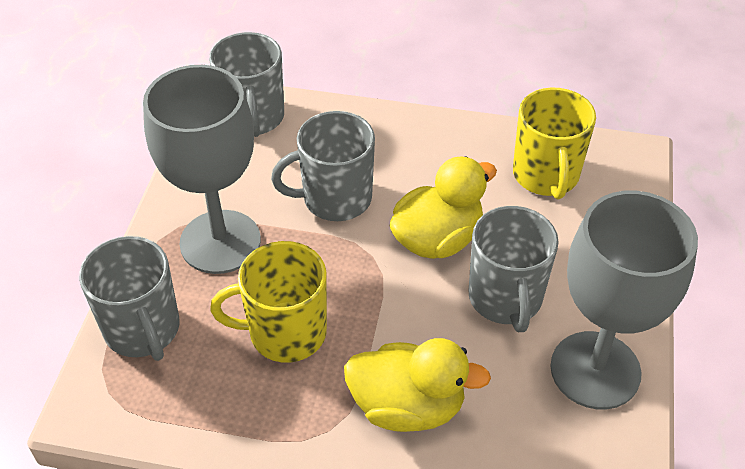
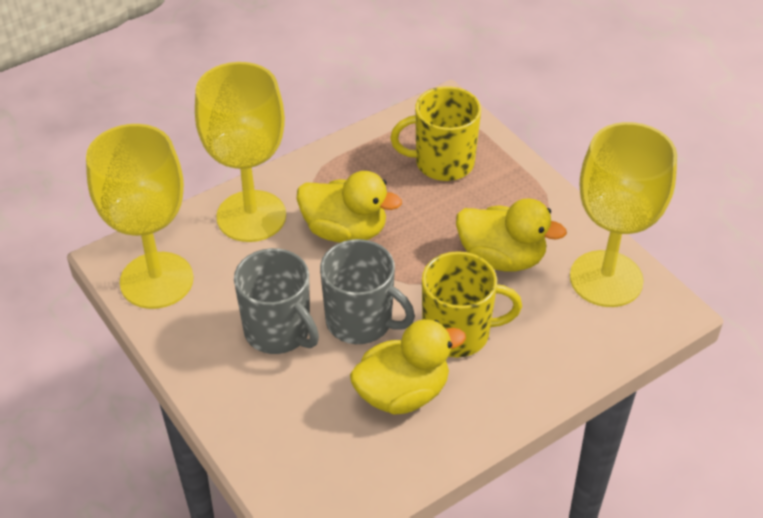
grey goblet: [143,65,261,274] [550,191,698,409] = 2 -> none = 0
grey mug: [79,236,180,361] [209,32,284,137] [271,111,375,221] [469,206,559,332] = 4 -> [234,248,319,354] [320,239,415,344] = 2
yellow duck: [344,338,491,432] [390,156,497,259] = 2 -> [296,171,402,243] [350,319,466,414] [456,198,567,272] = 3
yellow goblet: none = 0 -> [86,124,194,309] [195,62,286,242] [570,122,677,307] = 3

